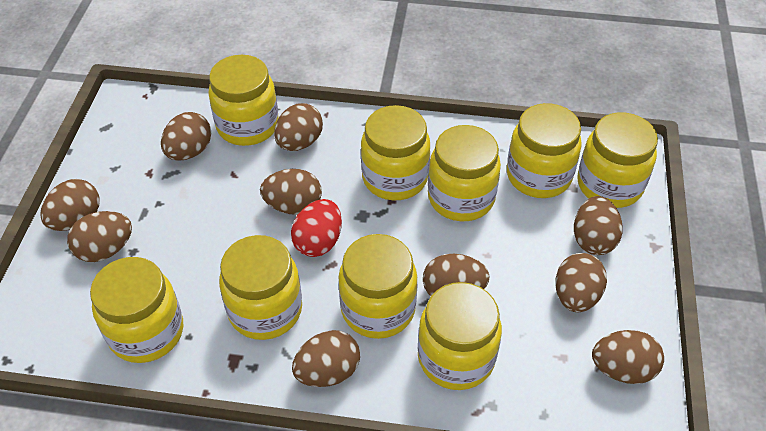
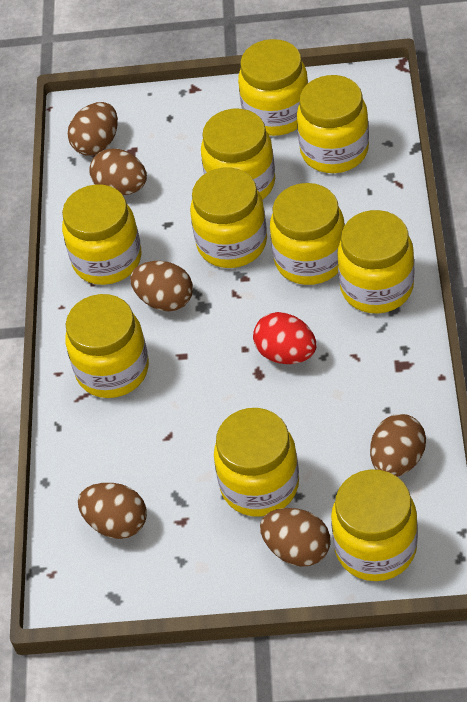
brown egg: [40,179,100,231] [67,211,132,262] [161,112,211,161] [260,169,322,215] [274,103,323,151] [292,330,360,387] [423,254,490,296] [555,253,607,312] [574,196,623,255] [592,330,664,384] = 10 -> [68,102,118,156] [78,483,147,539] [89,149,147,195] [130,261,193,312] [260,508,330,567] [370,414,426,477] = 6
yellow jar: [90,257,183,363] [208,55,279,146] [219,235,302,340] [339,234,418,339] [361,105,430,200] [418,282,502,390] [428,125,501,221] [507,103,582,198] [578,112,658,208] = 9 -> [62,184,141,285] [65,294,149,398] [190,167,267,268] [201,109,275,200] [214,408,299,517] [238,39,308,136] [270,183,344,285] [297,75,369,173] [331,469,418,581] [337,210,414,313] = 10

